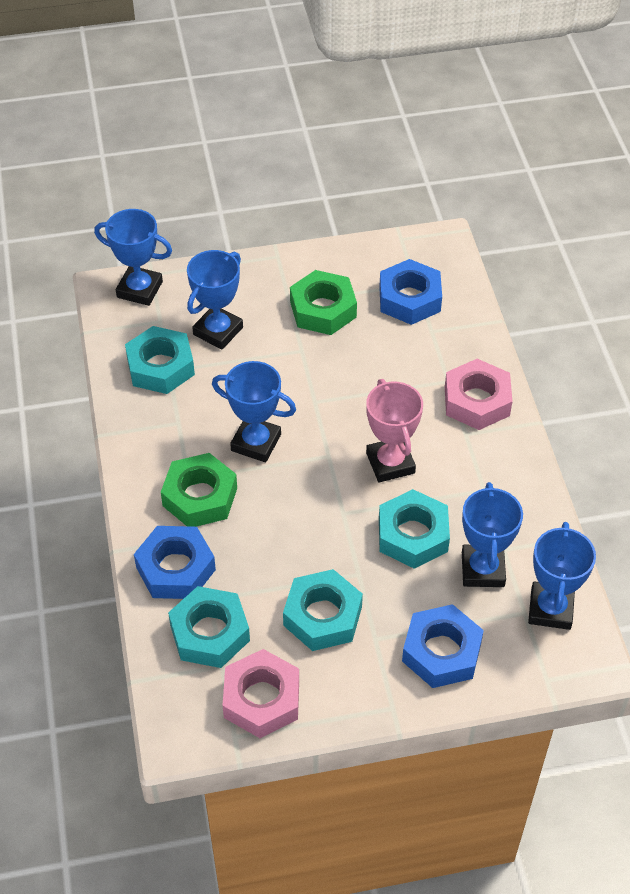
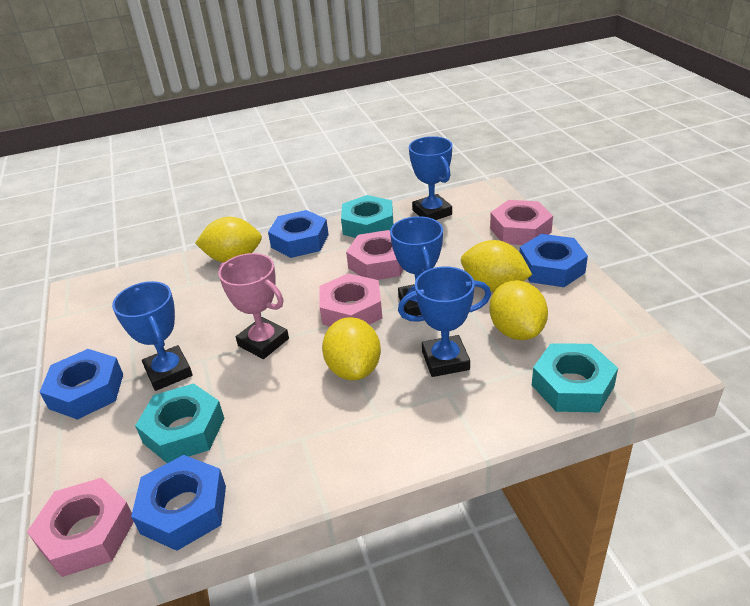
blue nut: [134,526,216,599] [379,259,442,325] [402,604,484,688] = 3 -> [40,349,123,420] [131,455,226,551] [268,210,329,258] [520,234,588,287] = 4
blue trophy: [94,209,172,306] [187,250,243,350] [212,361,296,462] [462,482,523,587] [528,522,596,630] = 5 -> [112,281,192,391] [390,216,443,316] [398,266,491,377] [409,136,452,220] = 4
green nut: [161,453,237,527] [290,270,357,335] = 2 -> none = 0
pink nut: [223,649,299,738] [445,359,512,430] = 2 -> [27,478,134,577] [319,273,382,326] [346,230,404,280] [490,200,553,245] = 4
turquoise nut: [125,326,195,394] [168,586,250,668] [283,569,363,651] [379,489,450,569] = 4 -> [135,383,225,463] [341,195,393,238] [532,343,618,412] = 3
yellow lemon: none = 0 -> [195,217,262,262] [322,317,381,380] [461,240,532,292] [490,280,548,340] = 4

